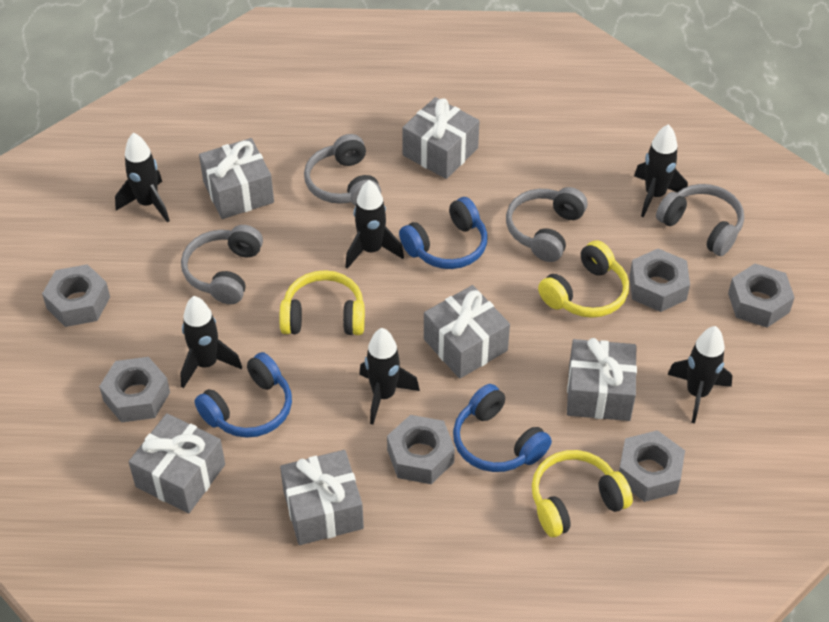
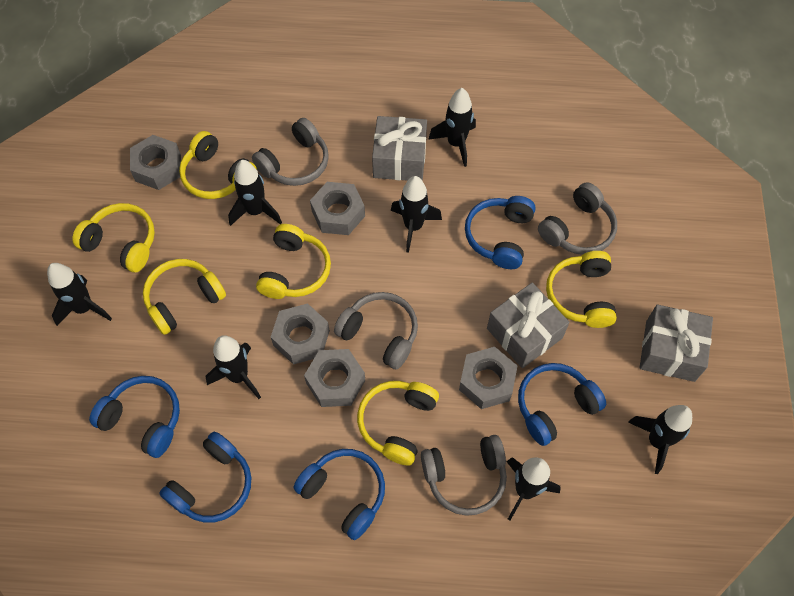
black rocket: [115,133,170,222] [180,296,242,388] [345,180,404,269] [359,328,420,425] [634,124,688,218] [667,326,732,423] = 6 -> [47,263,112,326] [206,335,261,399] [228,160,282,226] [391,176,442,253] [428,88,476,167] [507,457,560,520] [628,405,692,474] = 7
blue headphones: [195,352,292,438] [399,197,488,269] [453,384,552,472] = 3 -> [89,376,180,458] [159,432,251,523] [294,449,385,540] [465,196,536,269] [518,363,606,446] = 5
grey gift: [128,413,225,513] [199,138,274,219] [280,450,364,545] [402,97,480,179] [424,285,510,379] [567,338,637,421] = 6 -> [372,116,427,181] [487,282,570,368] [640,305,713,382] = 3
grey nut: [42,264,110,327] [99,357,170,423] [387,415,455,484] [619,430,685,502] [629,248,690,312] [728,264,795,327] = 6 -> [130,135,181,190] [271,304,330,365] [304,349,365,407] [310,182,365,235] [459,347,517,409] = 5
yellow headphones: [279,270,365,335] [532,450,633,537] [538,240,629,318] = 3 -> [72,203,155,272] [143,259,226,335] [179,131,257,199] [256,224,331,299] [357,381,439,465] [546,251,617,328] = 6

